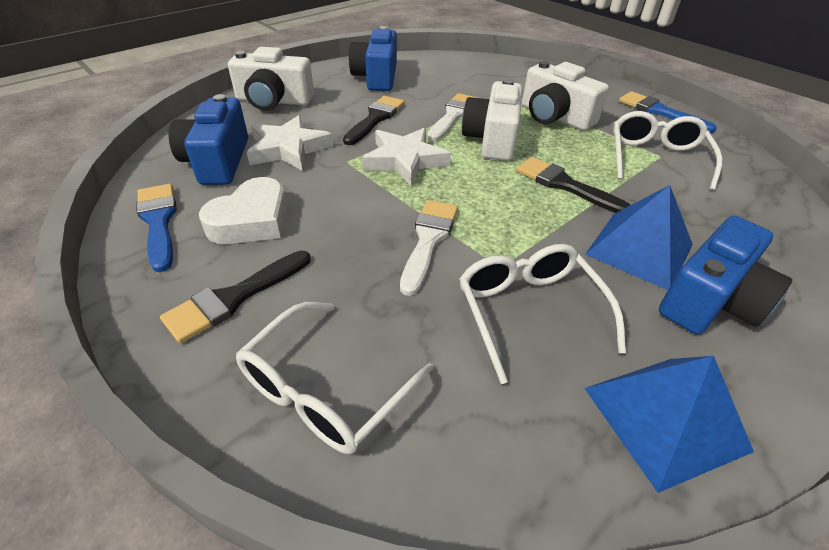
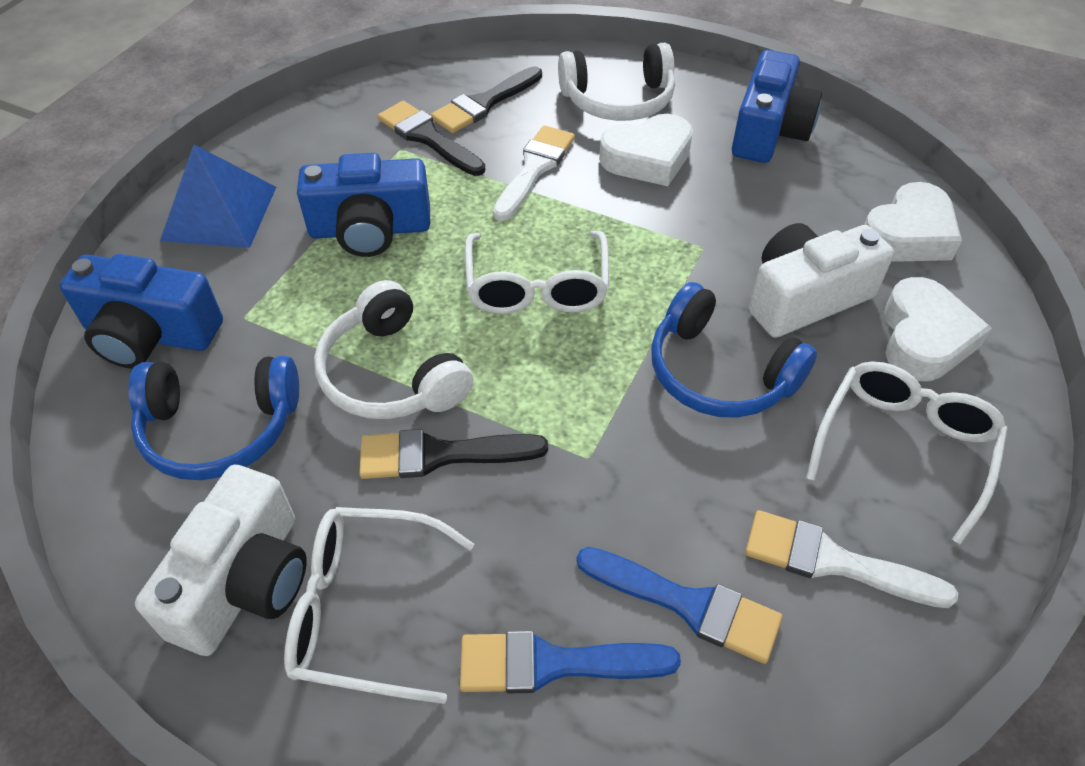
blue headphones: none = 0 -> [128,356,299,480] [651,282,817,418] = 2
blue pyramid: [584,356,754,493] [585,185,693,290] = 2 -> [160,145,276,248] = 1
white camera: [228,47,314,111] [462,79,522,161] [522,61,609,130] = 3 -> [135,465,307,656] [749,223,894,338] = 2
white headphones: none = 0 -> [314,280,473,419] [558,43,675,121] = 2
white heart: [199,177,287,244] = 1 -> [599,114,693,186] [864,182,962,262] [884,277,992,381] = 3
white star: [247,115,333,171] [362,128,451,186] = 2 -> none = 0

